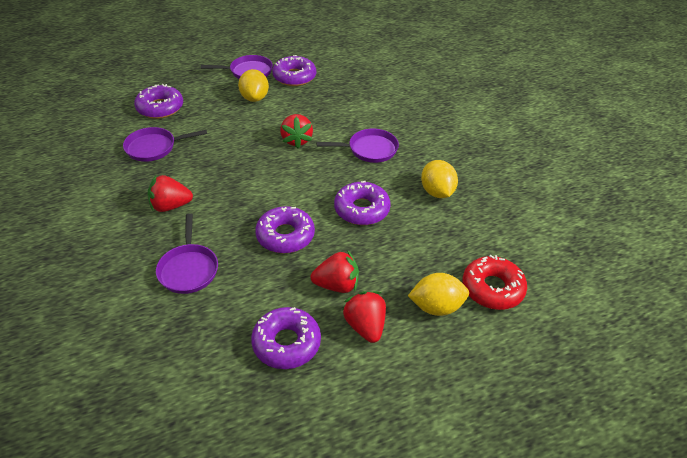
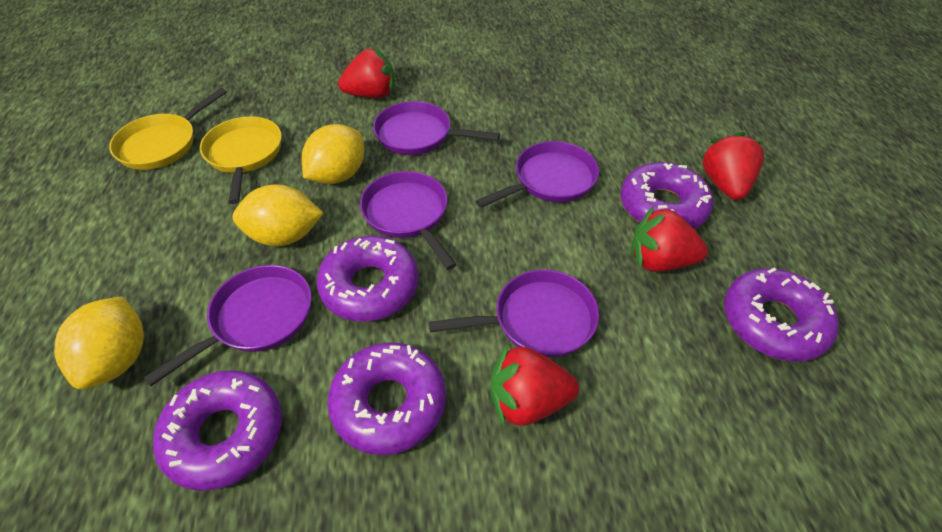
purple pan: [123,127,207,162] [156,213,218,294] [201,55,273,79] [317,129,399,163] = 4 -> [144,265,312,386] [360,171,457,270] [373,101,500,155] [429,270,599,358] [476,141,599,208] = 5
red donut: [463,255,527,310] = 1 -> none = 0
yellow pan: none = 0 -> [109,88,227,170] [200,116,282,204] = 2

